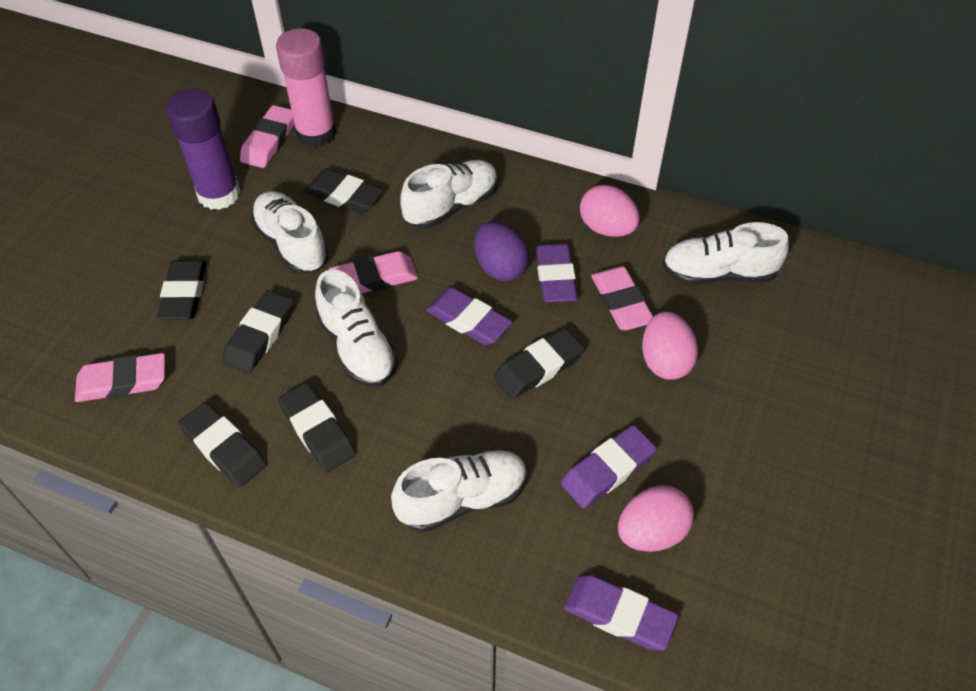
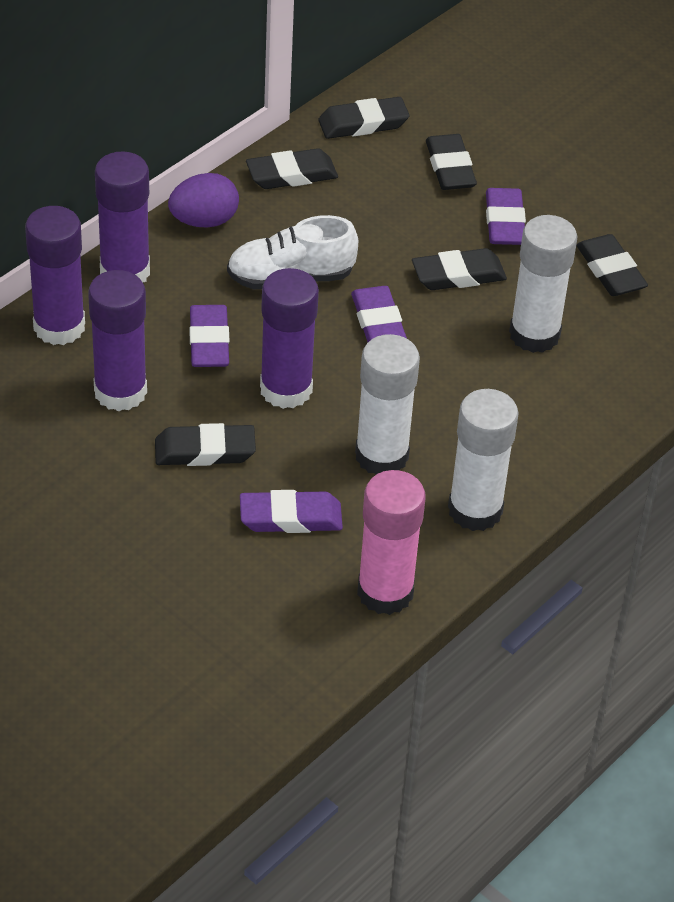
pink egg: [580,185,640,237] [618,486,694,552] [642,312,698,380] = 3 -> none = 0
pink eraser: [75,353,165,402] [240,105,294,168] [329,251,418,293] [591,266,653,330] = 4 -> none = 0
purple glue stick: [166,88,241,210] = 1 -> [25,206,85,345] [88,270,147,411] [95,151,150,282] [260,268,319,409] = 4
white glue stick: none = 0 -> [355,334,420,475] [448,389,519,531] [509,215,577,353] = 3
white shoe: [251,191,329,274] [315,269,398,387] [391,450,527,533] [400,160,498,229] [662,222,789,285] = 5 -> [227,215,358,289] = 1

